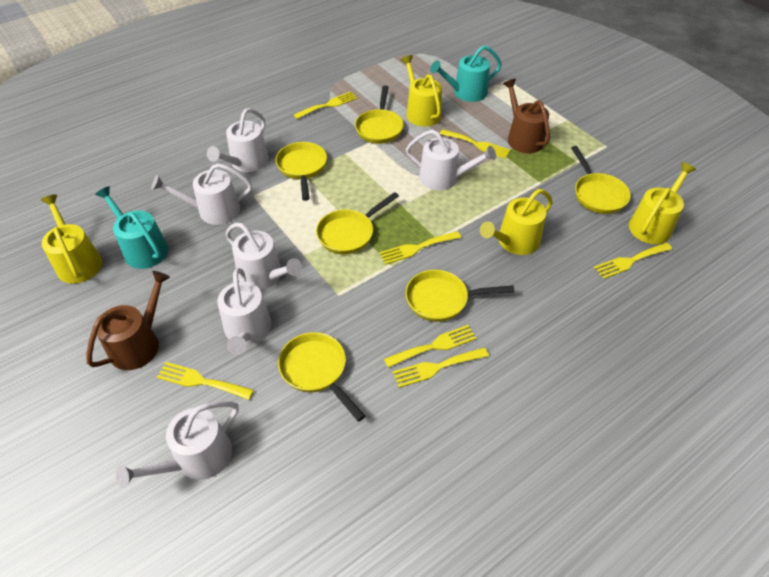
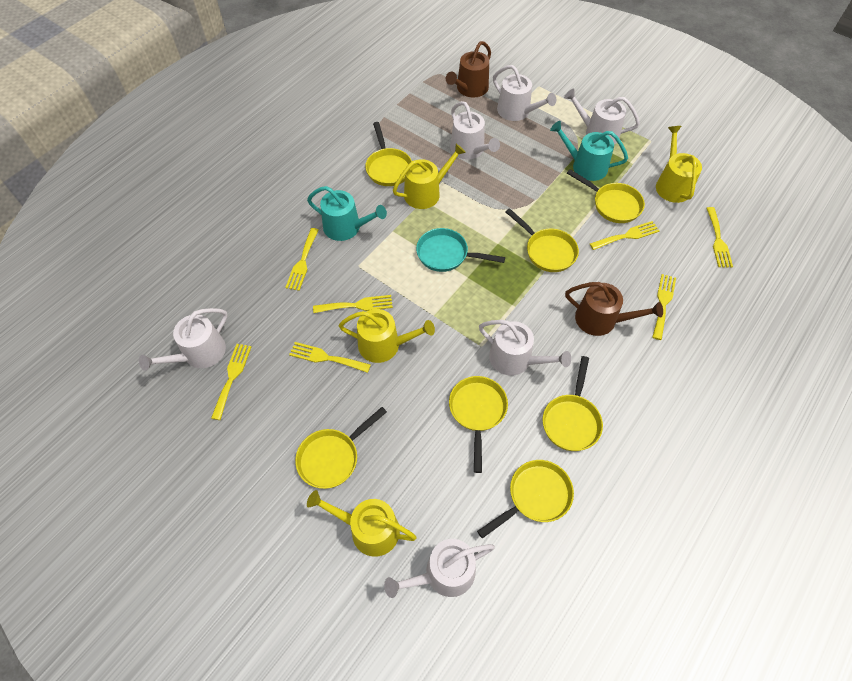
turquoise pan: none = 0 -> [416,228,505,272] = 1
yellow pan: [275,142,327,201] [278,332,365,422] [316,192,399,254] [355,85,404,144] [406,270,514,322] [571,146,631,214] = 6 -> [295,407,387,489] [365,122,412,186] [449,376,508,473] [477,460,574,539] [506,208,579,272] [542,356,603,451] [567,169,645,223] = 7

